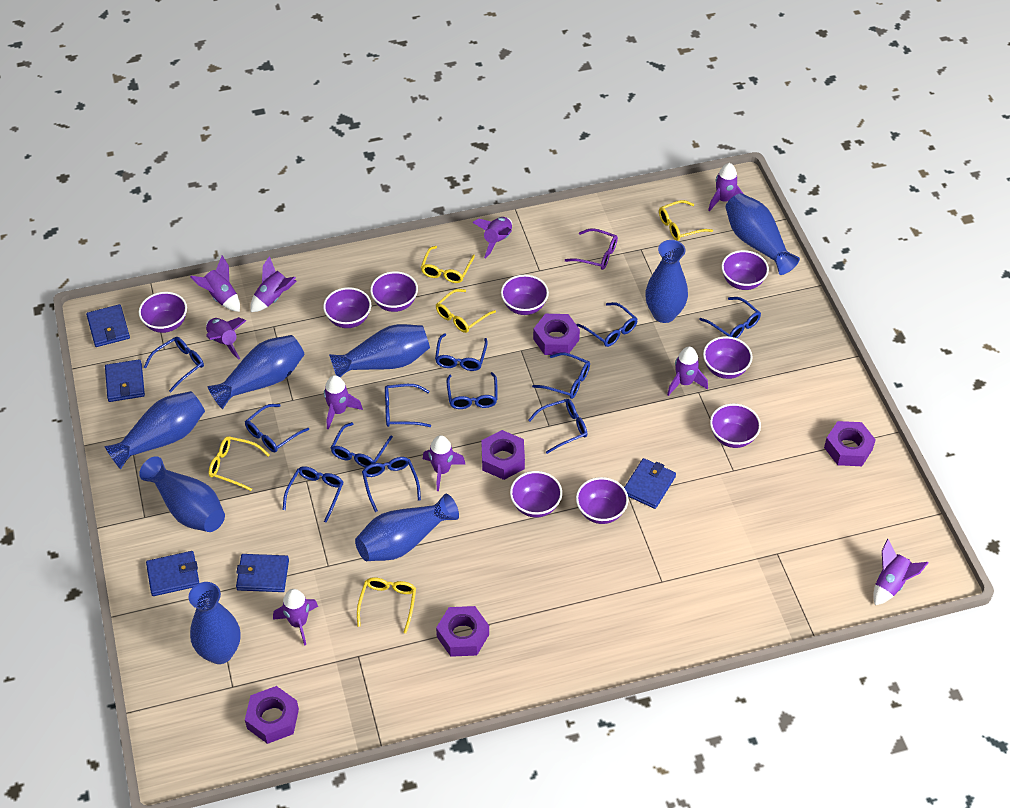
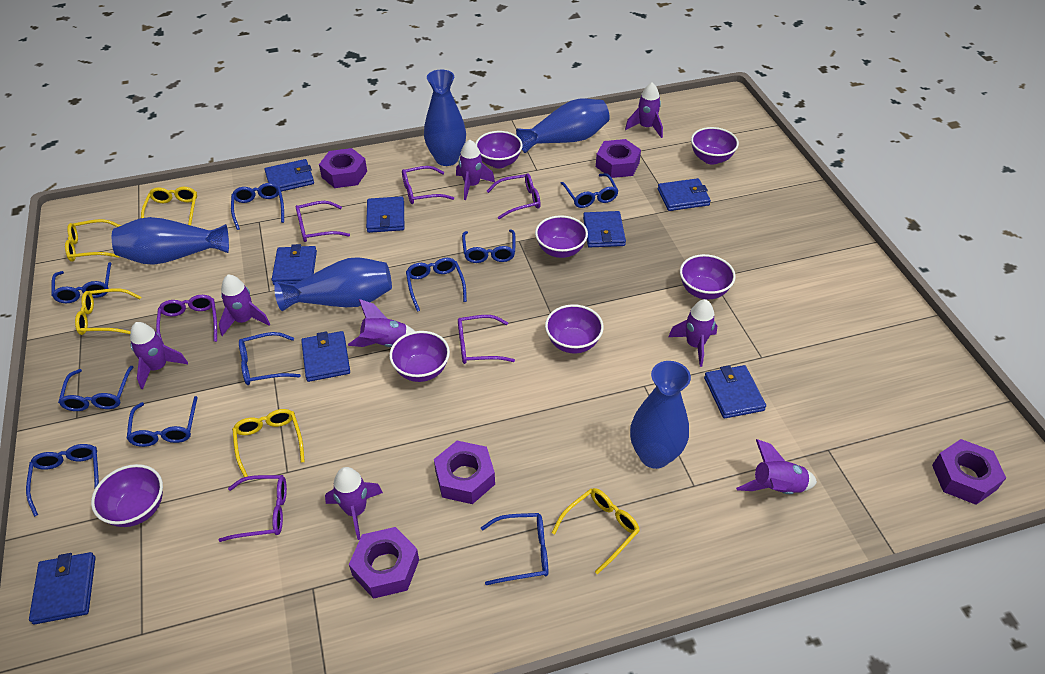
blue glasses: [144,337,204,392] [245,404,309,452] [283,466,344,523] [331,422,393,467] [362,457,421,512] [385,384,431,427] [435,333,488,371] [447,372,497,409] [528,399,588,454] [532,352,590,399] [577,302,637,347] [699,297,761,338] = 12 -> [26,444,99,517] [51,262,112,303] [58,366,133,411] [127,396,198,447] [231,183,284,230] [239,332,301,385] [406,258,467,312] [462,229,515,263] [481,513,548,585] [560,173,619,208] = 10
blue vase: [105,391,205,469] [139,456,225,532] [189,582,240,664] [207,335,305,409] [329,324,430,377] [355,494,459,561] [645,240,688,323] [725,193,800,275] = 8 -> [112,217,229,265] [274,257,392,311] [424,70,466,166] [516,99,610,153] [630,361,691,469] = 5
blue wallet: [86,304,130,347] [105,359,145,402] [146,551,199,596] [236,554,289,592] [624,458,676,509] = 5 -> [29,552,95,624] [264,159,314,192] [272,244,317,285] [301,331,350,382] [366,196,404,233] [583,211,626,248] [657,178,711,211] [704,365,766,418] = 8
purple bowl: [139,292,187,333] [323,287,371,328] [370,271,418,312] [501,275,549,315] [510,471,562,518] [576,477,629,524] [703,336,753,379] [710,404,761,448] [721,250,769,290] = 9 -> [91,464,163,527] [389,331,450,382] [475,131,523,168] [535,215,588,258] [545,304,604,353] [680,254,736,300] [691,127,739,165] = 7
purple glasses: [565,228,618,270] = 1 -> [156,295,217,345] [218,475,287,542] [296,201,350,242] [402,166,454,204] [458,315,515,364] [487,173,541,219] = 6
purple rocket: [190,256,240,312] [206,317,246,360] [250,256,296,312] [273,589,318,646] [324,375,363,430] [423,435,466,491] [472,217,512,258] [667,347,708,396] [708,163,743,211] [873,539,928,605] = 10 -> [130,322,188,389] [219,274,270,336] [325,467,383,540] [348,299,415,347] [456,139,495,200] [625,82,663,138] [669,299,718,367] [736,439,817,494] = 8

